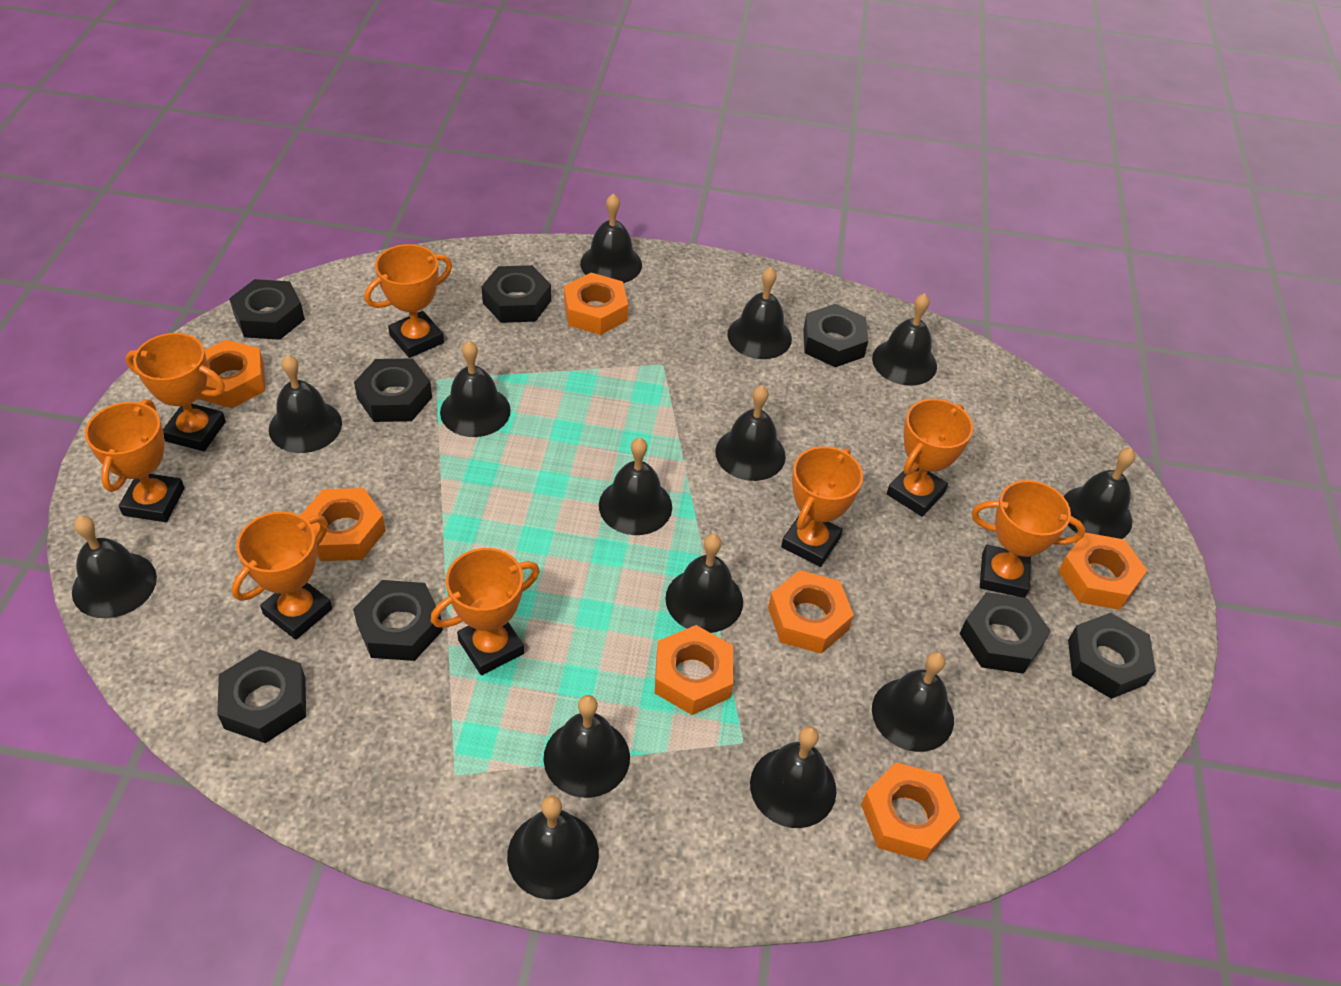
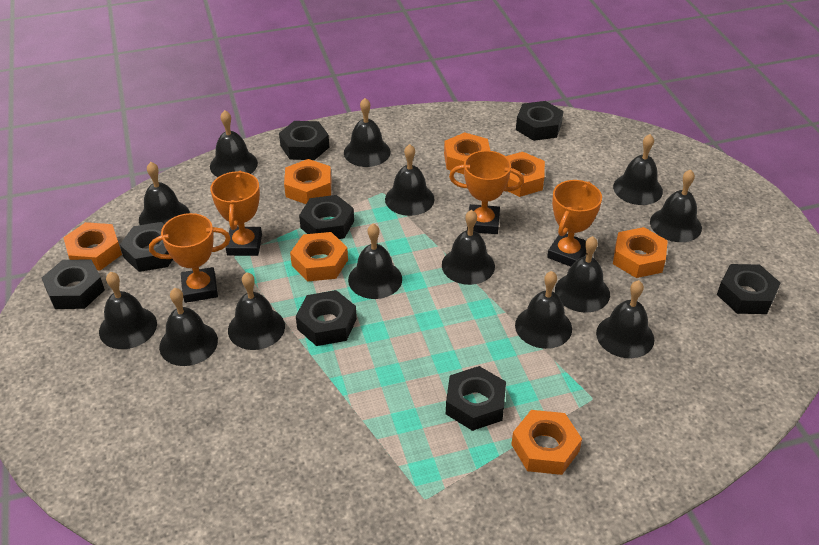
orange trophy: [85,399,185,522] [125,333,226,451] [232,511,332,640] [365,244,452,358] [431,548,540,675] [781,446,863,567] [887,399,973,517] [972,480,1085,598] = 8 -> [149,213,231,303] [210,171,262,256] [449,151,524,234] [547,180,602,266] = 4

